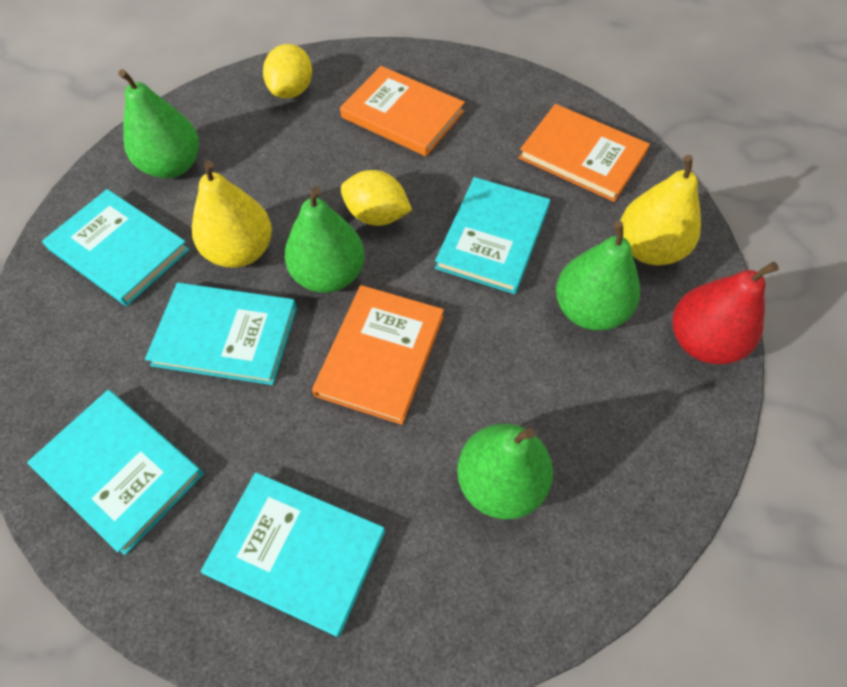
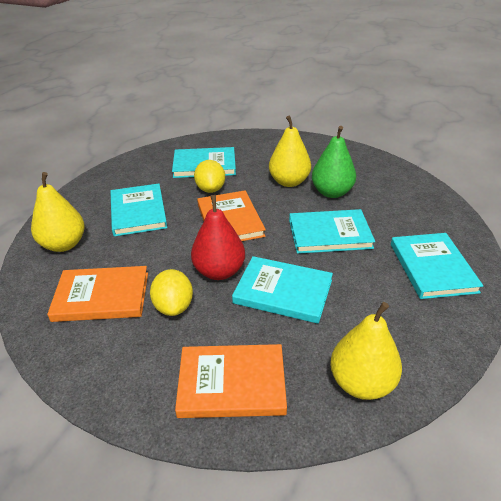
green pear: [118,69,199,178] [285,187,365,293] [457,424,553,519] [556,221,640,331] = 4 -> [312,126,356,198] = 1
yellow pear: [192,160,272,268] [620,155,701,265] = 2 -> [31,172,85,252] [269,115,311,187] [330,302,402,400] = 3

